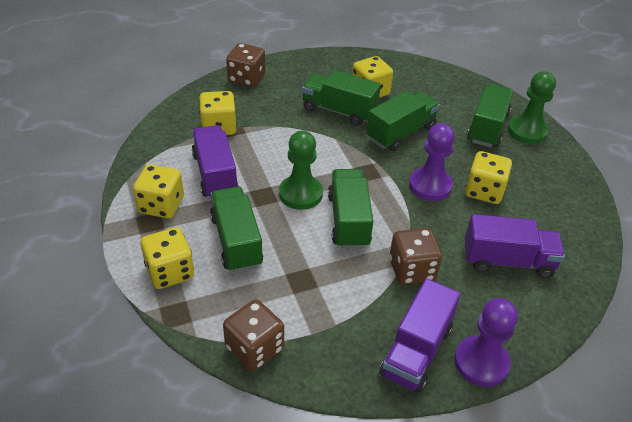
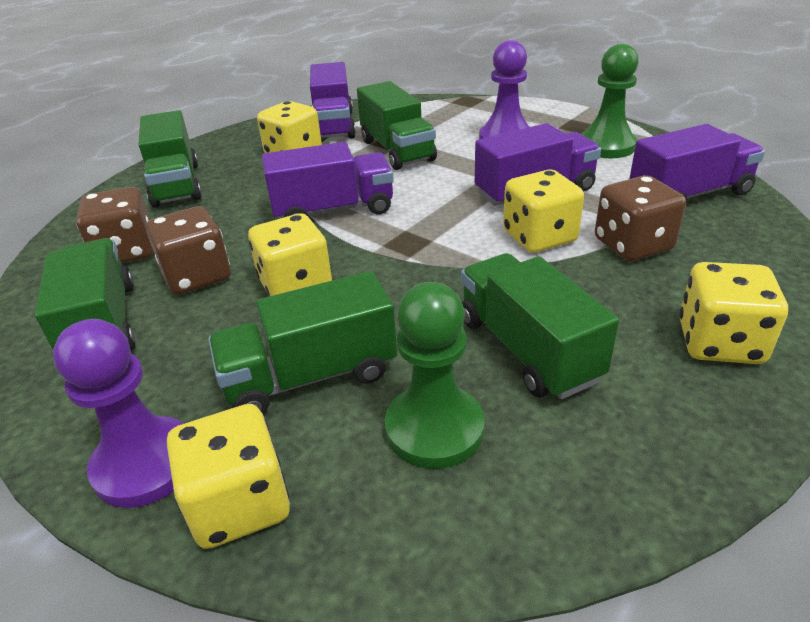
purple truck: [192,125,239,197] [379,278,461,393] [465,214,565,278] = 3 -> [262,142,394,220] [310,62,356,138] [475,123,601,206] [629,124,765,202] = 4

